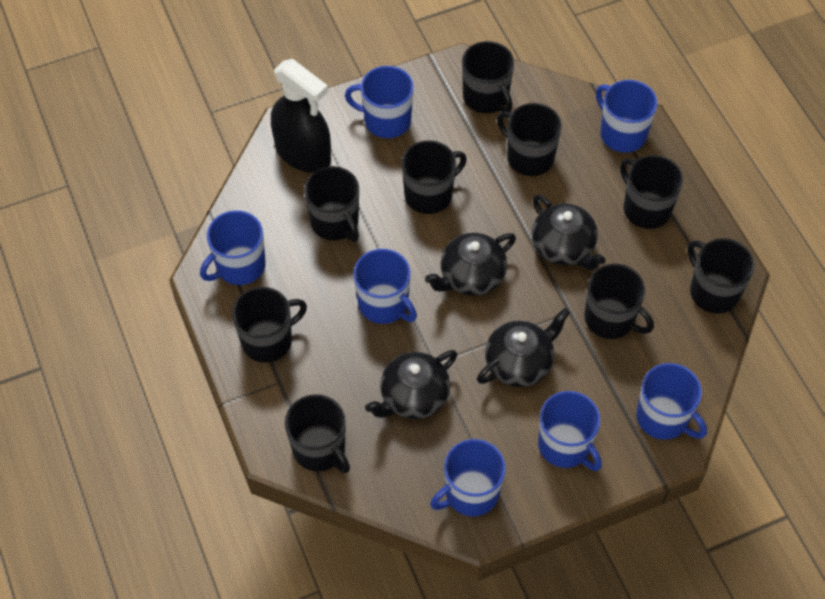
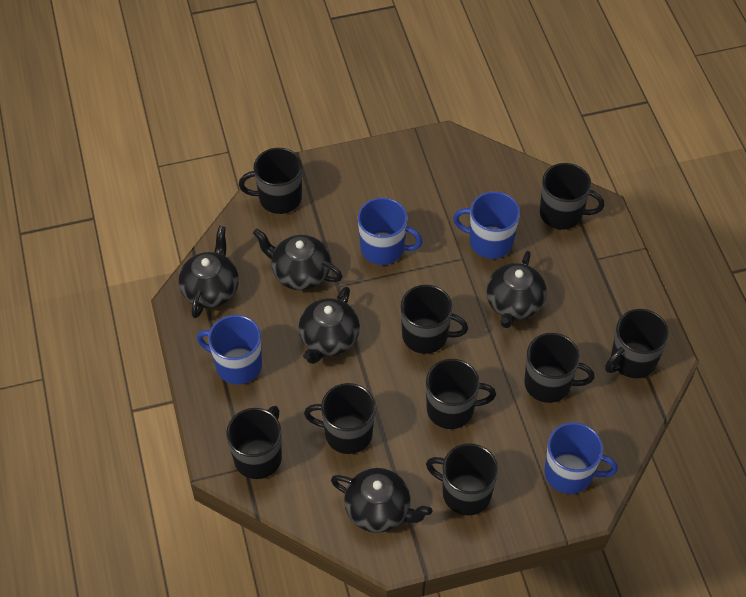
black spray bottle: [271,59,331,173] = 1 -> none = 0
black teapot: [365,350,457,419] [425,233,516,296] [477,308,570,387] [532,194,606,270] = 4 -> [179,226,239,318] [253,229,343,290] [298,287,360,364] [331,468,432,533] [486,251,547,328] = 5
blue mug: [200,210,266,285] [345,66,414,138] [354,249,417,324] [430,439,506,516] [538,391,602,471] [596,80,657,153] [636,363,707,440] = 7 -> [197,315,262,385] [358,198,423,265] [453,192,520,259] [544,422,618,494] = 4

